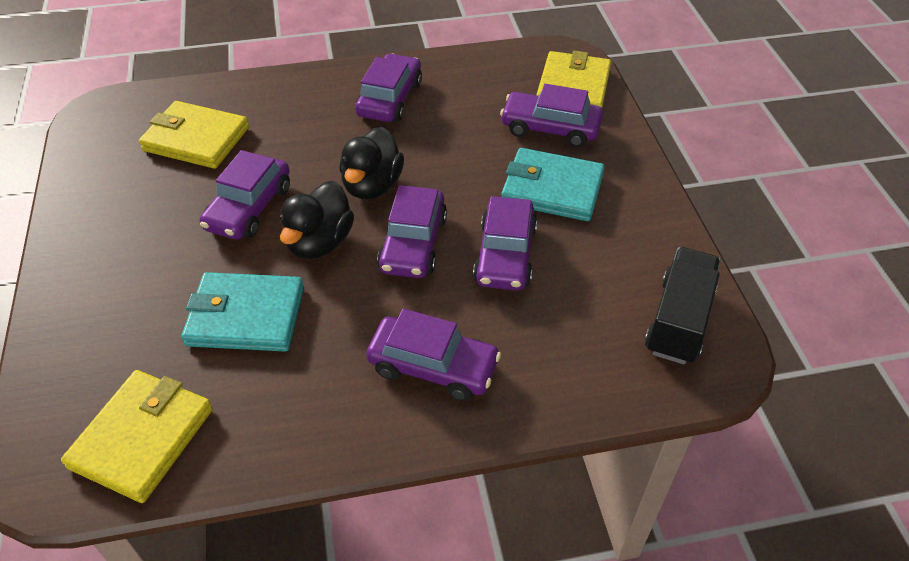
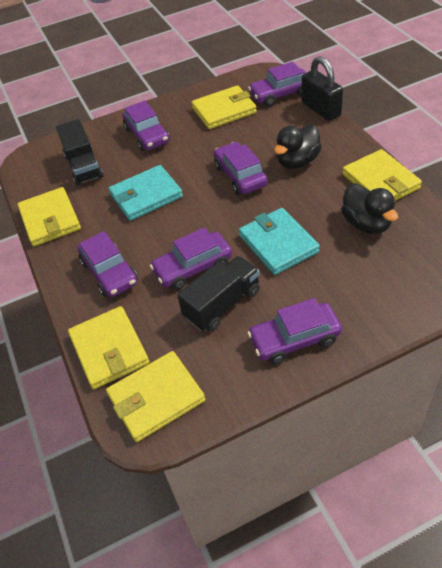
black padlock: none = 0 -> [302,56,343,121] = 1
black truck: [645,247,721,364] = 1 -> [56,119,103,186] [177,256,260,331] = 2
yellow wallet: [61,370,213,503] [139,101,249,169] [536,51,611,108] = 3 -> [17,187,81,246] [68,306,149,389] [106,351,205,442] [191,85,257,129] [342,149,422,201] = 5

